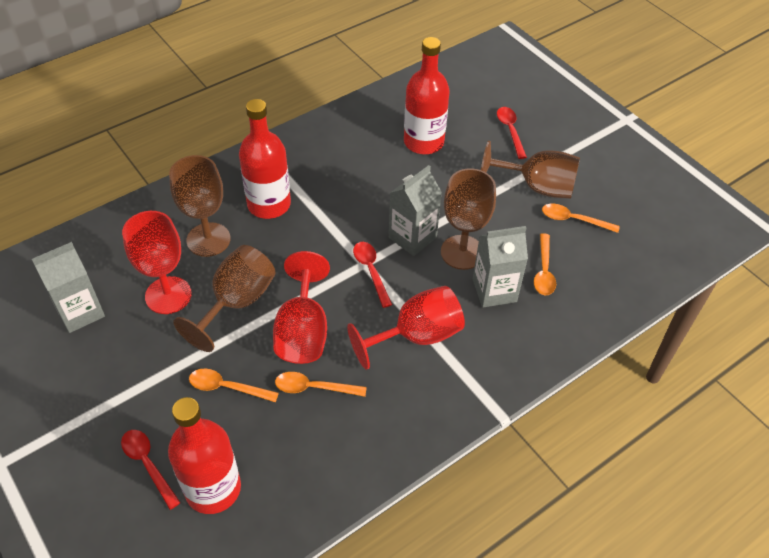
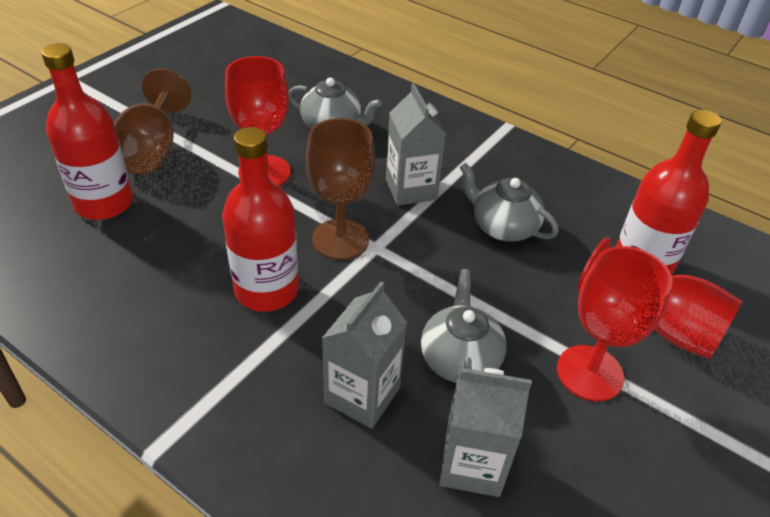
brown goblet: [169,155,230,257] [173,245,276,352] [441,168,496,270] [481,140,580,199] = 4 -> [114,69,191,175] [306,118,375,260] = 2
grey teapot: none = 0 -> [289,78,382,129] [421,269,507,383] [460,163,559,242] = 3
orange spoon: [189,369,279,402] [275,372,367,397] [534,233,556,295] [542,204,620,233] = 4 -> none = 0
red spoon: [121,430,181,510] [353,242,392,308] [497,107,527,159] = 3 -> none = 0

